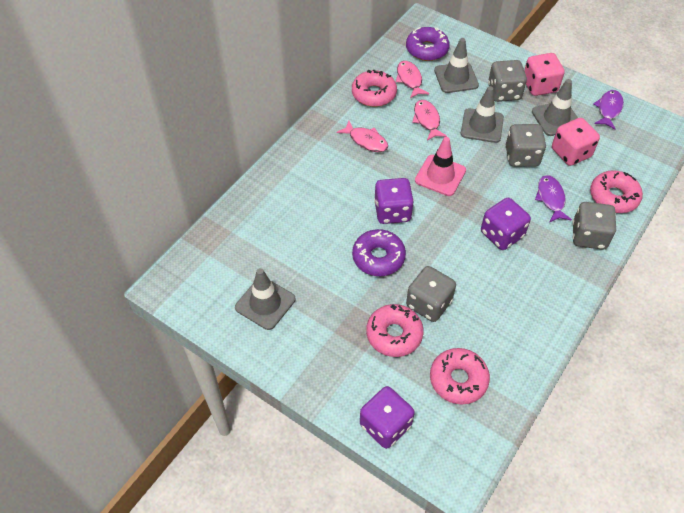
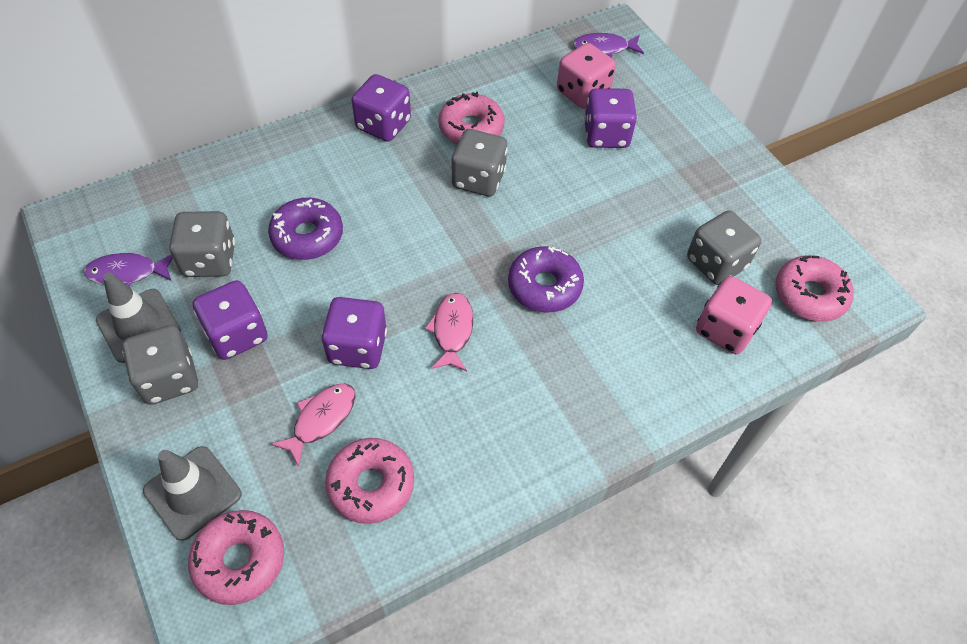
grey traffic cone: [235,268,295,330] [434,38,479,93] [461,86,504,143] [532,79,578,136] = 4 -> [96,272,181,363] [143,446,241,541] = 2
pink fish: [336,121,388,152] [396,61,429,98] [412,100,447,141] = 3 -> [271,384,356,467] [425,293,473,371] = 2
pink traffic cone: [415,137,466,196] = 1 -> none = 0
purple dice: [360,386,415,449] [374,178,414,224] [481,198,531,250] = 3 -> [193,280,268,360] [321,297,387,369] [352,74,411,142] [584,88,637,148] = 4

